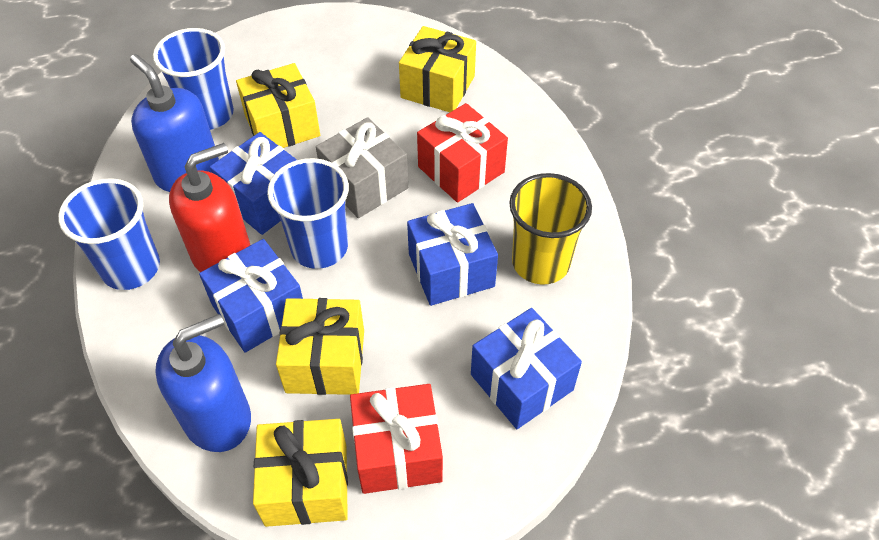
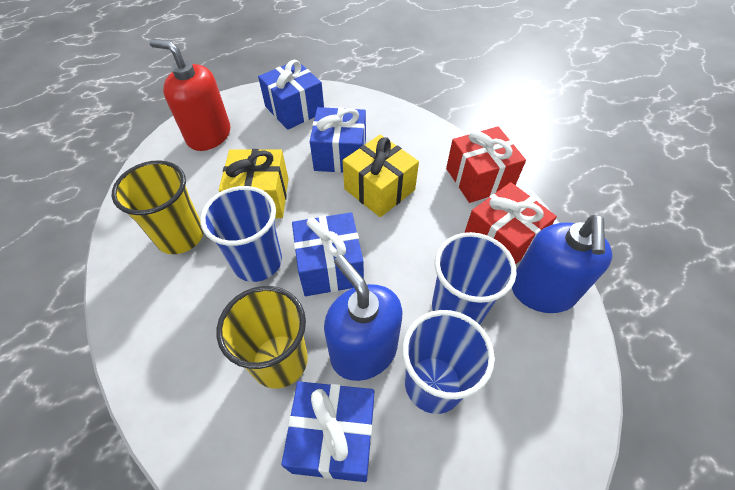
grey gift: [316,117,408,218] = 1 -> none = 0
yellow cup: [509,173,592,285] = 1 -> [112,160,203,254] [216,286,308,389] = 2
yellow gift: [236,63,320,148] [253,419,348,527] [276,298,364,395] [399,26,476,112] = 4 -> [219,149,289,218] [342,135,419,217] = 2

